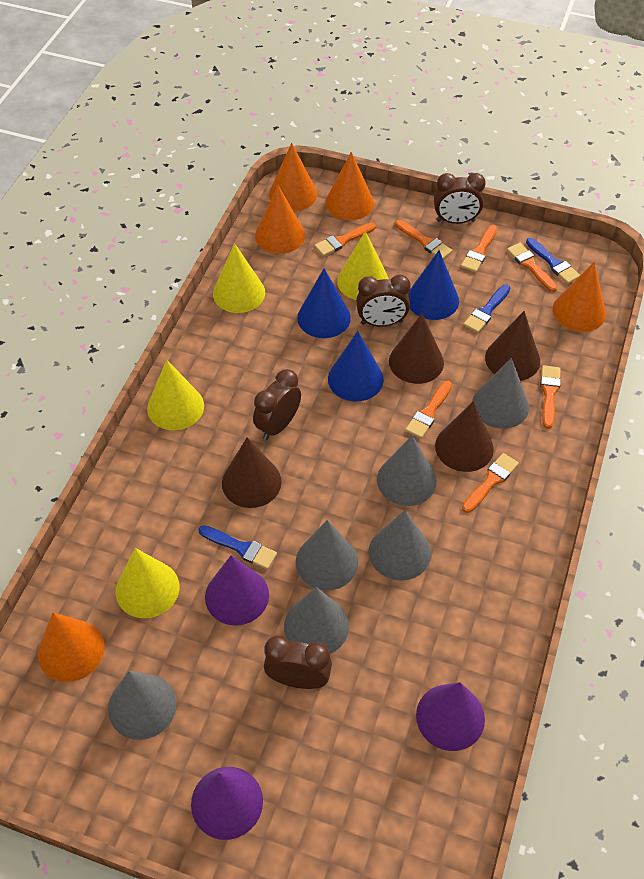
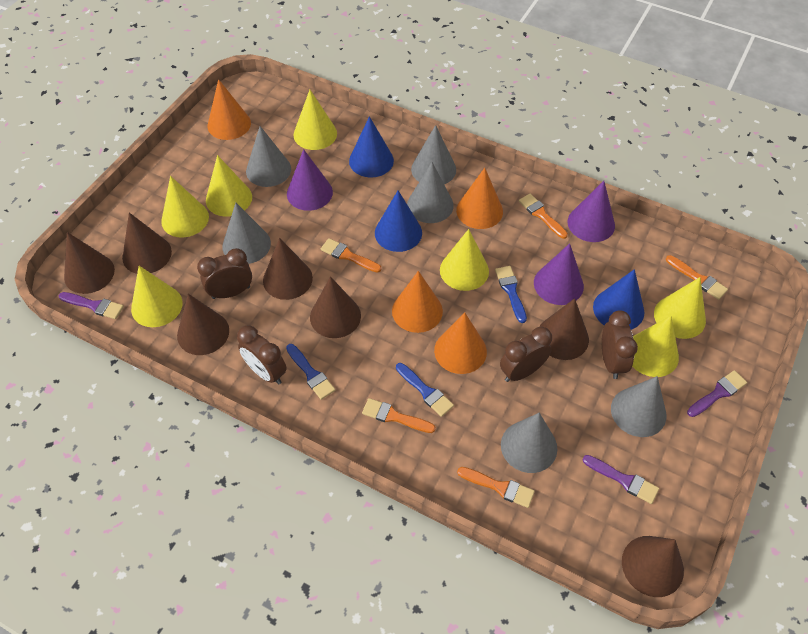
brown cone: [222,437,282,508] [389,314,444,384] [435,401,494,472] [485,311,540,381] = 4 -> [64,232,115,294] [122,213,172,274] [177,294,229,355] [263,238,313,300] [310,276,361,338] [539,298,589,360] [622,536,684,597] = 7
orange brush: [314,222,376,256] [395,220,453,259] [405,381,452,439] [461,225,497,273] [462,453,519,513] [507,243,557,292] [540,365,561,429] = 7 -> [321,238,382,273] [362,398,436,433] [457,467,535,508] [519,194,568,239] [666,255,728,300] = 5
orange cone: [38,612,105,682] [255,185,305,254] [269,143,317,211] [325,152,374,220] [553,262,606,332] = 5 -> [208,79,251,140] [392,271,443,333] [434,313,487,374] [456,168,503,229] = 4
purple brush: none = 0 -> [59,292,124,319] [582,455,659,504] [687,370,747,417] = 3
yellow cone: [116,548,179,618] [147,360,204,430] [213,243,265,313] [337,231,389,300] = 4 -> [131,266,183,327] [161,176,209,237] [206,155,252,217] [294,90,337,150] [440,229,489,291] [632,316,679,377] [654,277,706,339] = 7

